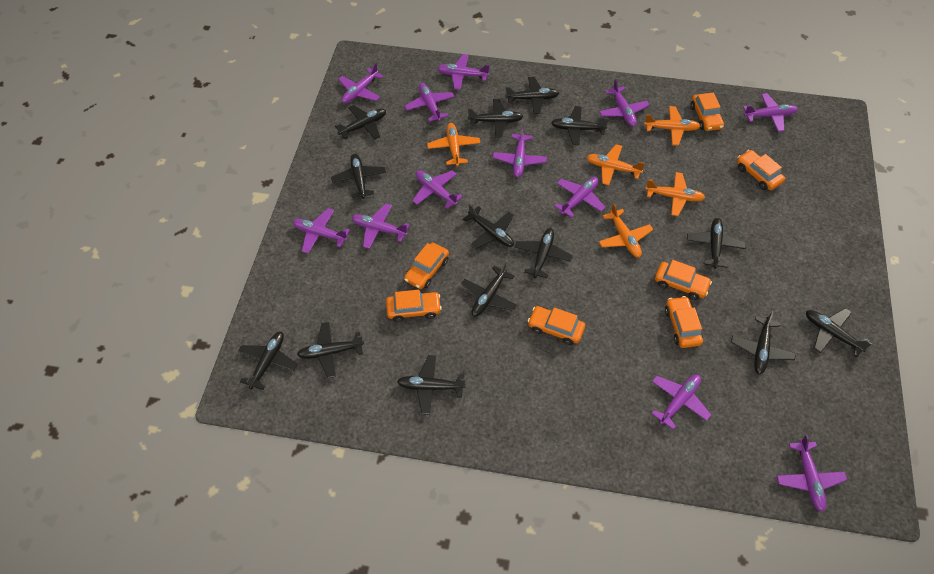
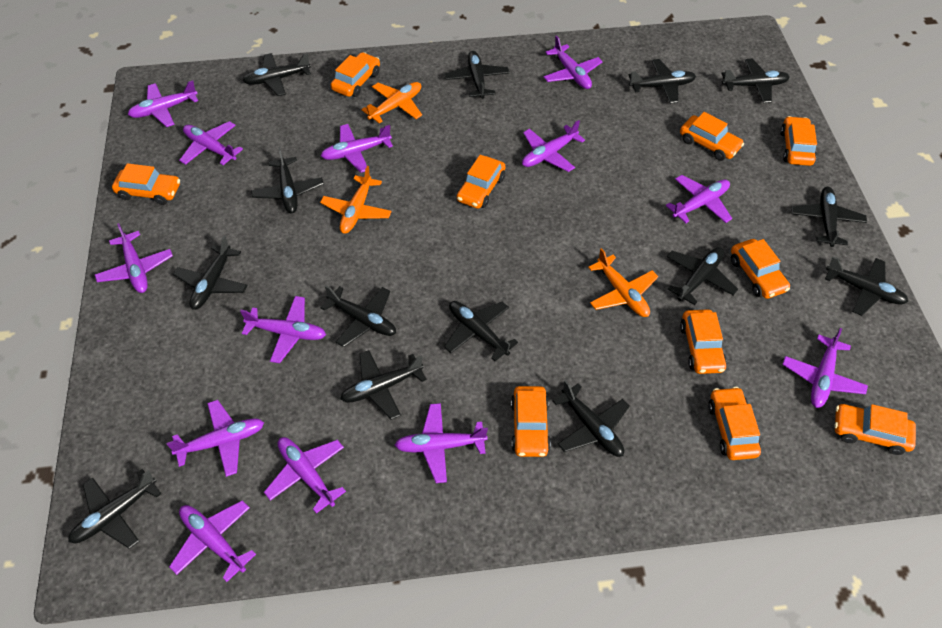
orange car: [386,290,442,322] [404,243,449,289] [528,306,585,345] [655,260,712,300] [665,296,703,348] [691,93,724,131] [737,150,785,190] = 7 -> [112,163,180,205] [331,52,380,97] [457,155,506,209] [511,386,551,457] [680,112,744,161] [680,309,727,374] [708,387,761,460] [731,239,790,299] [780,116,817,166] [835,404,916,455] = 10
orange plane: [427,123,480,166] [586,144,645,185] [599,203,653,257] [644,106,700,145] [645,172,705,216] = 5 -> [320,166,392,234] [362,82,422,123] [588,248,658,317] = 3
purple plane: [293,208,350,253] [338,63,384,103] [352,203,410,249] [405,83,455,122] [412,170,463,209] [437,54,490,90] [493,126,547,177] [554,177,605,218] [599,79,649,127] [651,374,711,430] [743,93,798,132] [777,435,847,512] = 12 -> [95,223,173,293] [128,80,198,127] [166,400,264,477] [169,500,256,582] [179,121,243,165] [240,296,326,363] [264,437,346,513] [321,124,393,173] [395,403,488,483] [522,120,585,172] [544,36,603,89] [666,175,732,223] [782,328,868,408] = 13

